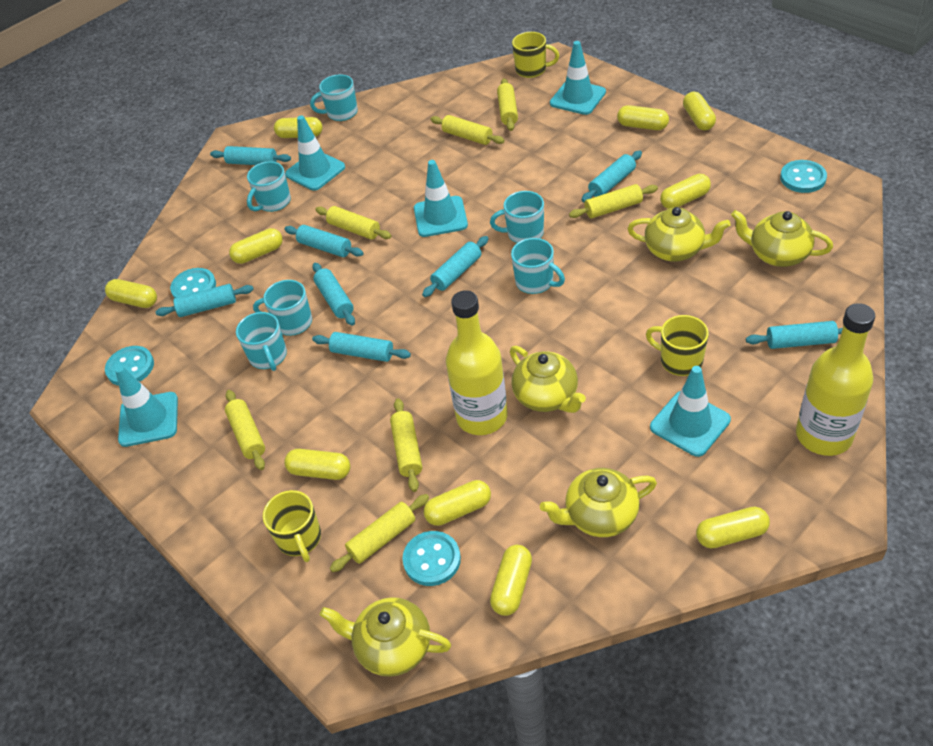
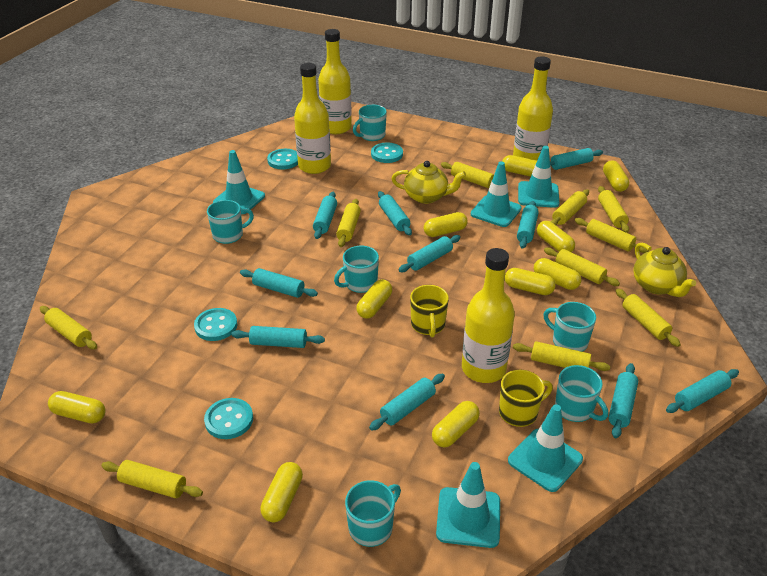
turquoise rolling pin: [156,284,254,317] [210,146,291,165] [284,225,364,257] [312,263,355,326] [312,332,411,362] [422,236,489,297] [581,151,642,202] [746,321,843,349] = 8 -> [231,326,325,348] [240,268,318,298] [313,192,337,239] [369,374,445,431] [378,191,412,236] [399,235,461,272] [517,201,539,249] [550,148,603,170] [608,363,638,438] [666,369,739,413] = 10
yellow bottle: [446,290,508,435] [796,303,875,456] = 2 -> [294,63,331,174] [318,29,352,134] [462,248,515,383] [513,56,553,160] = 4
yellow mug: [263,490,321,562] [512,32,559,78] [646,315,709,376] = 3 -> [410,285,449,338] [499,369,553,427] = 2
yellow rolling pin: [225,390,265,470] [315,206,392,239] [330,494,429,572] [390,398,422,492] [431,115,505,145] [497,78,518,131] [569,184,658,218] = 7 -> [40,306,97,349] [101,460,203,498] [336,199,361,247] [441,162,494,188] [513,341,610,371] [544,247,620,286] [550,189,589,225] [575,218,649,253] [598,186,629,233] [616,289,681,347] = 10
yellow teapot: [320,597,451,677] [510,346,586,413] [540,468,657,537] [628,207,731,262] [731,210,833,267] = 5 -> [391,161,466,204] [633,243,696,297] = 2

